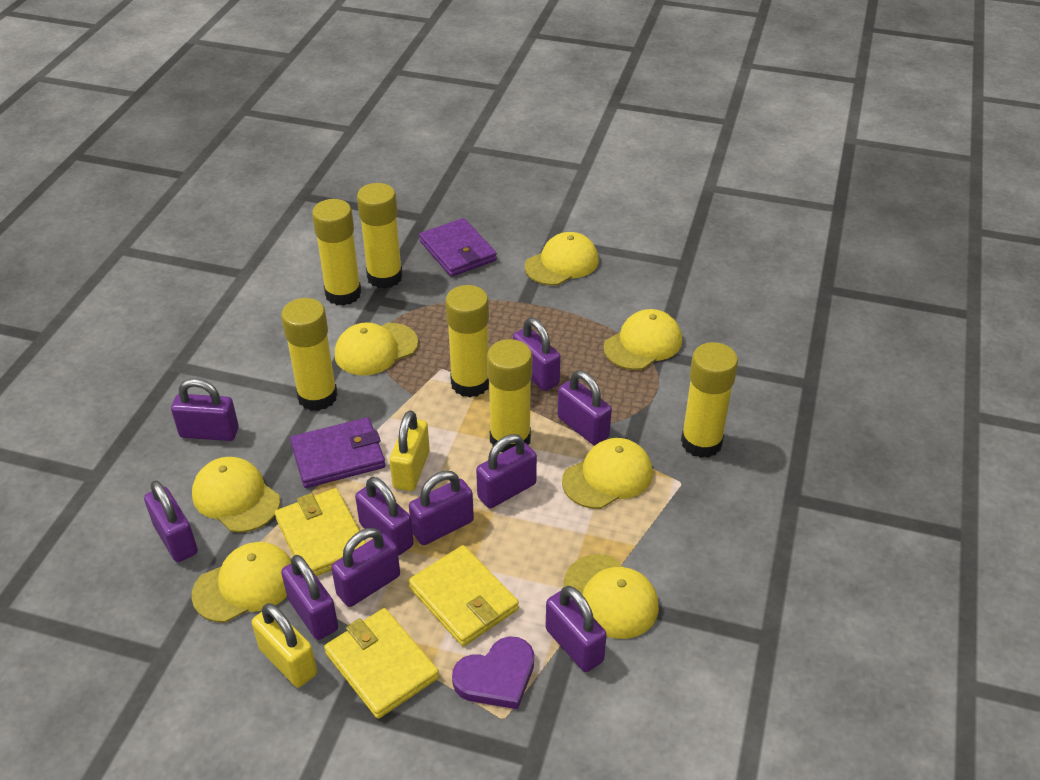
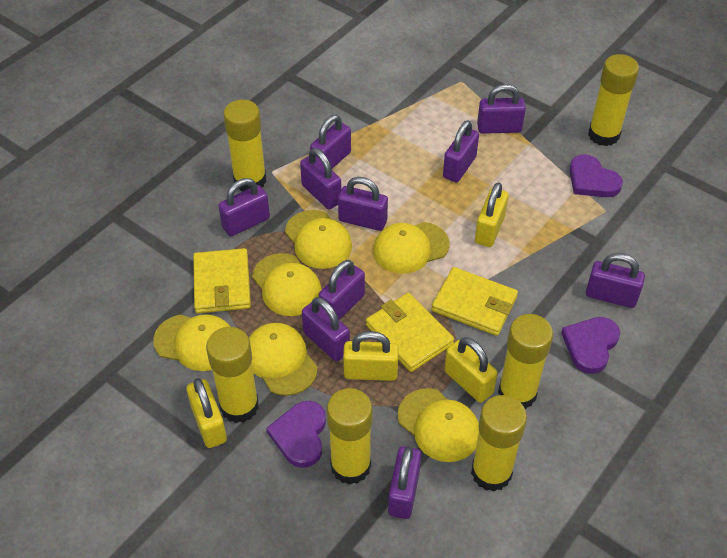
purple heart: [452,636,534,709] = 1 -> [266,401,326,468] [561,317,620,374] [569,154,623,197] = 3
purple wallet: [290,417,385,488] [419,218,497,277] = 2 -> none = 0
yellow cap: [191,542,291,623] [192,457,280,533] [335,322,418,375] [525,232,599,286] [562,438,653,509] [564,554,659,639] [603,309,682,370] = 7 -> [153,314,231,371] [249,323,318,396] [252,253,322,316] [285,210,352,269] [373,222,450,274] [398,388,479,462] = 6
yellow padlock: [252,603,317,687] [390,410,430,491] = 2 -> [186,378,227,448] [343,331,399,381] [444,337,498,403] [475,182,509,247] = 4

